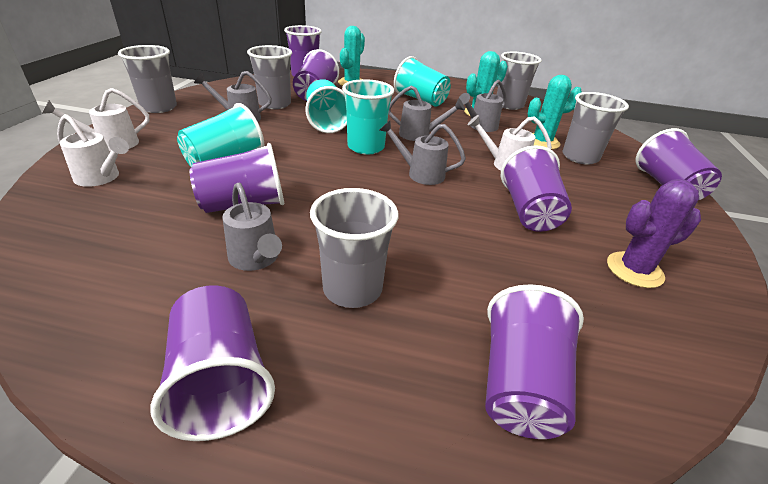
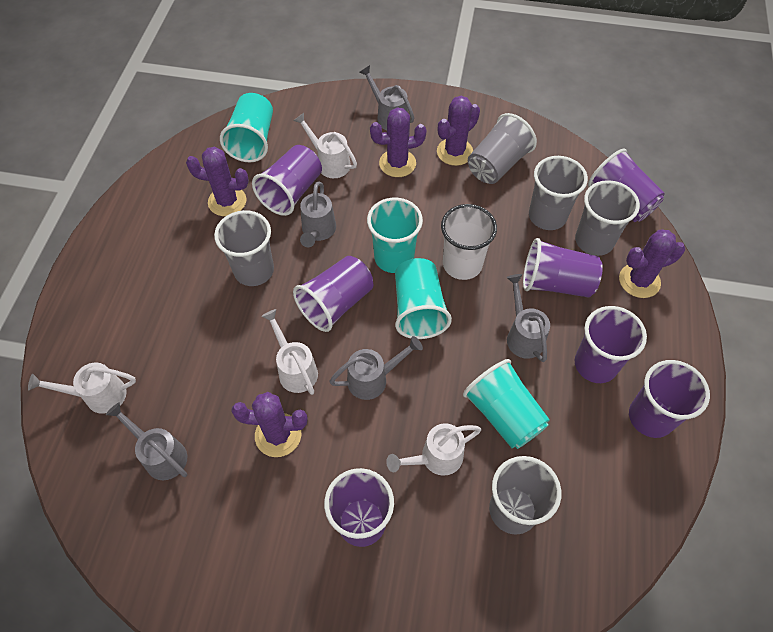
purple cactus: [607,179,701,288] = 1 -> [186,147,249,216] [231,392,307,457] [370,107,427,177] [437,96,480,166] [619,229,685,298] = 5
turquoise cactus: [338,26,365,86] [464,51,508,116] [528,75,582,150] = 3 -> none = 0
white cup: none = 0 -> [441,204,497,280] = 1
white watering can: [42,88,149,151] [57,114,129,187] [467,115,552,170] = 3 -> [28,363,136,414] [262,309,318,395] [293,113,357,178] [386,423,481,476] = 4

